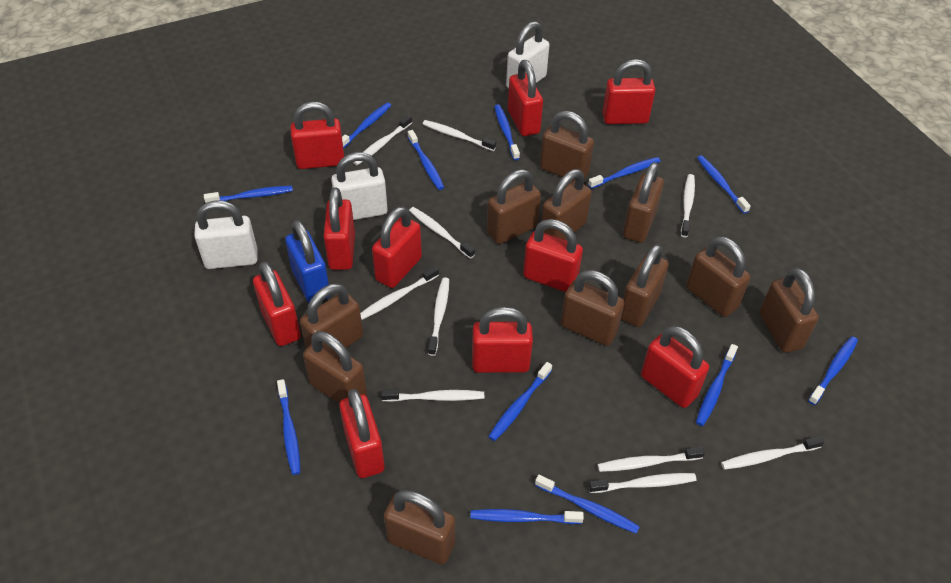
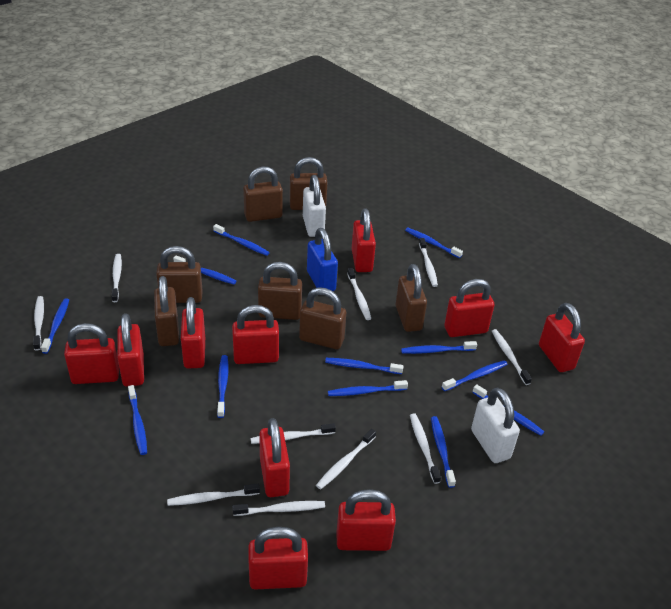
brown padlock: [300,284,363,349] [303,331,367,404] [384,490,455,565] [487,169,541,244] [540,111,594,181] [541,169,592,240] [561,270,624,346] [621,244,669,327] [623,162,664,243] [686,236,751,317] [759,268,819,353] = 11 -> [154,276,179,346] [156,246,203,303] [243,167,283,222] [258,262,302,320] [289,157,327,210] [299,287,346,349] [396,264,427,332] = 7
white padlock: [194,200,258,269] [331,152,388,220] [506,21,549,88] = 3 -> [303,175,326,237] [471,387,520,463] = 2

